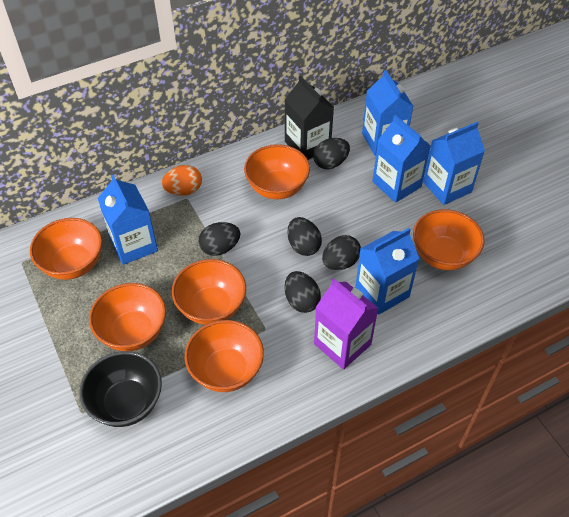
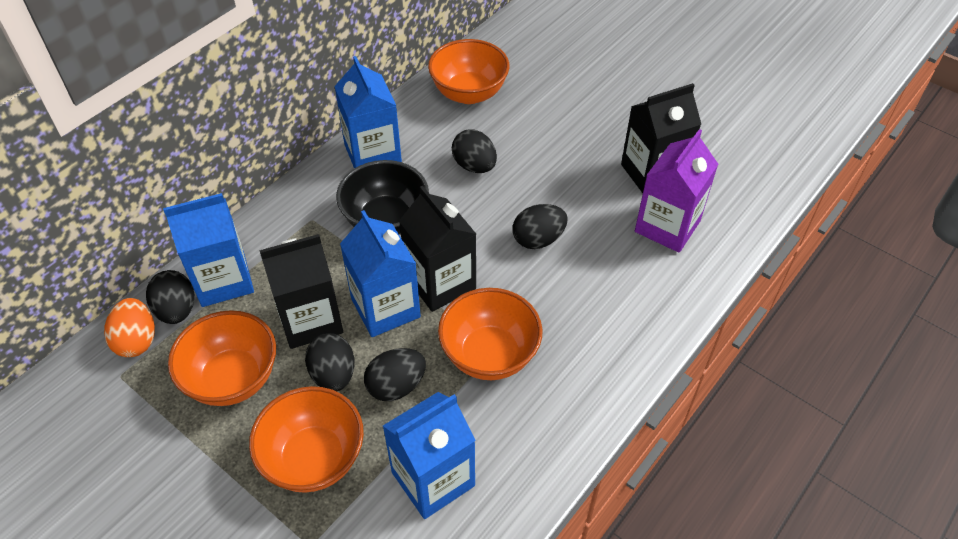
black carton: [284,76,334,160] = 1 -> [259,234,343,349] [399,186,476,312] [621,83,701,193] = 3
blue carton: [98,175,158,265] [355,228,419,315] [362,70,413,156] [372,115,431,203] [423,122,485,205] = 5 -> [163,193,254,307] [334,56,402,169] [340,210,421,337] [383,392,475,519] = 4
orange bowl: [30,218,102,280] [89,283,166,351] [172,259,246,325] [185,320,264,392] [244,144,310,199] [413,209,484,271] = 6 -> [168,310,276,406] [249,386,364,493] [428,39,509,104] [438,288,543,380] = 4

